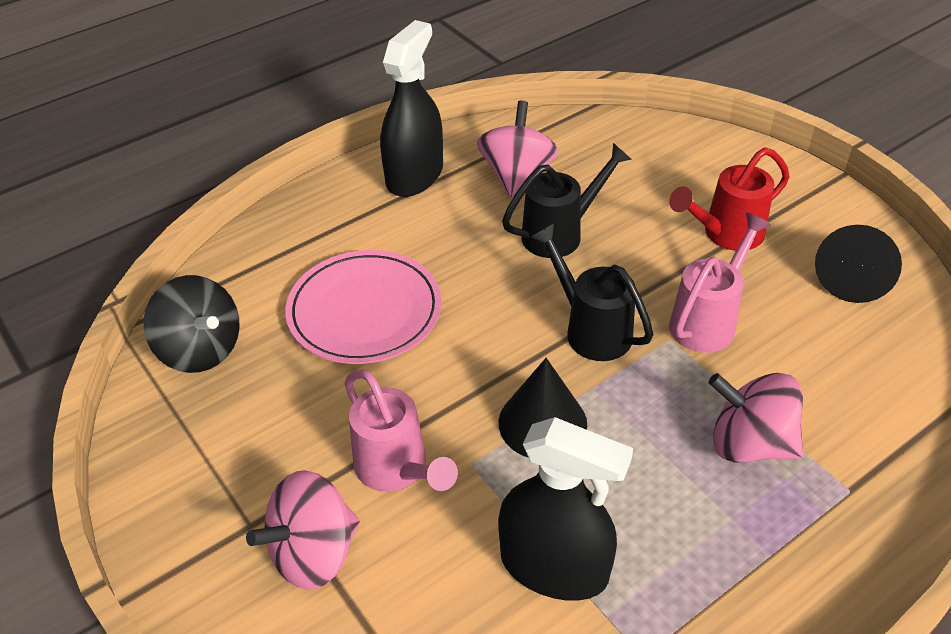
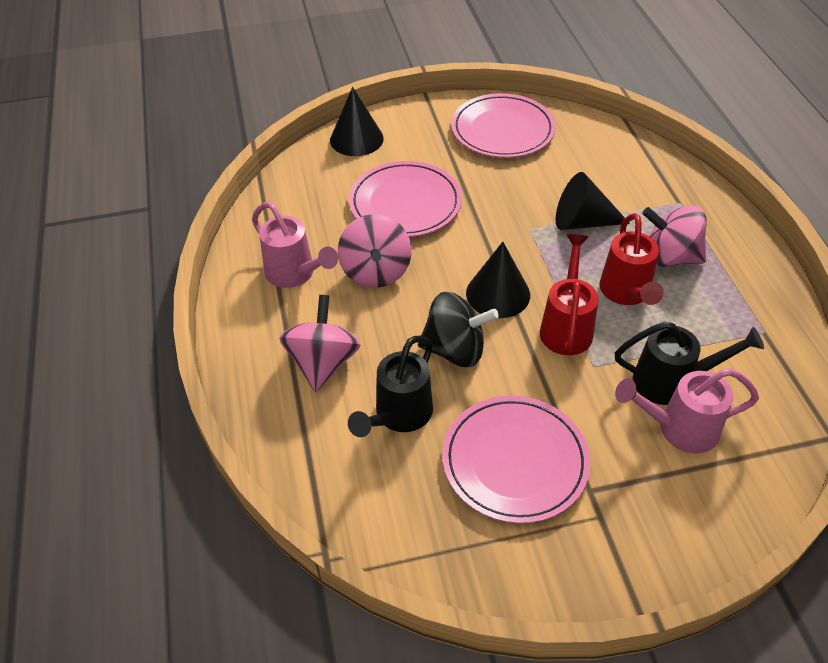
black cone: [499,358,587,457] [815,225,902,303] = 2 -> [330,87,384,156] [466,242,530,318] [556,172,630,230] = 3
black spray bottle: [380,20,443,197] [498,417,633,601] = 2 -> none = 0
pink plate: [285,250,442,364] = 1 -> [349,161,462,237] [442,396,590,524] [451,93,556,158] = 3
red watering can: [669,147,790,251] = 1 -> [540,234,599,355] [600,213,664,305] = 2

